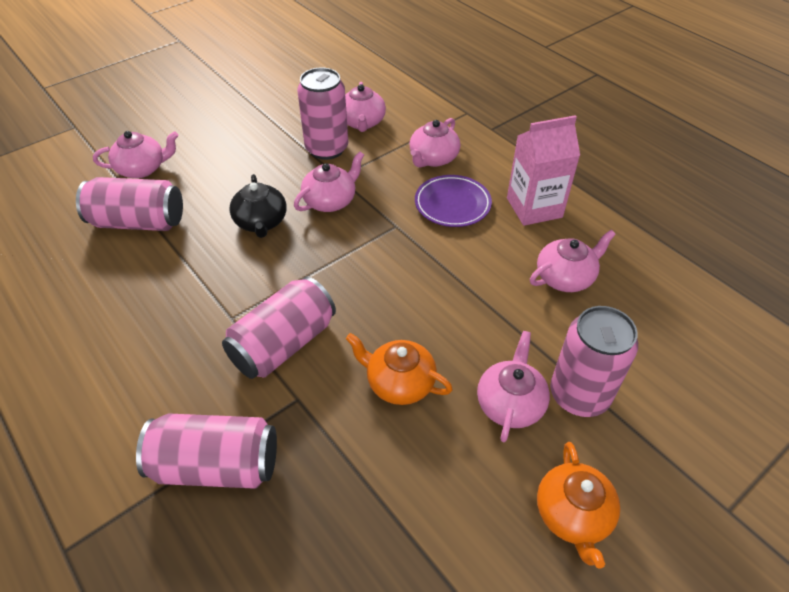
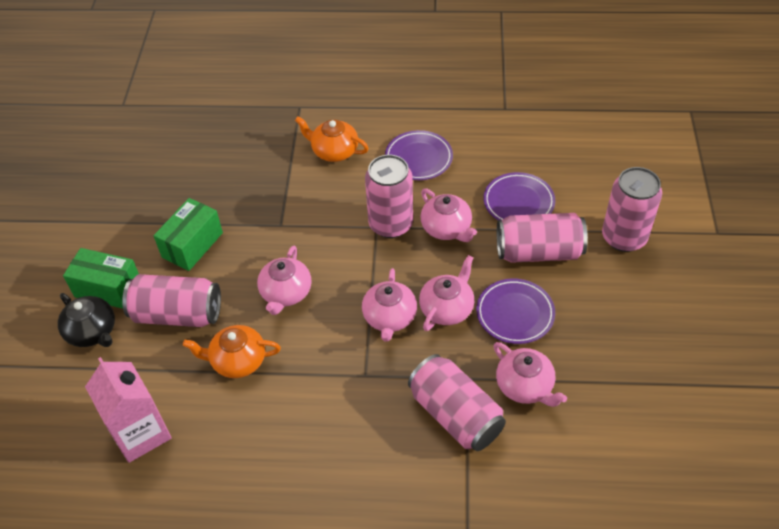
green box: none = 0 -> [63,248,139,309] [153,198,223,271] = 2
pink teapot: [93,131,178,178] [294,151,364,212] [345,82,386,132] [410,118,460,168] [477,331,550,442] [530,230,616,292] = 6 -> [257,246,311,315] [362,268,417,342] [419,255,474,331] [420,188,477,242] [493,342,567,407] = 5
purple plate: [415,175,492,227] = 1 -> [385,130,453,180] [476,278,555,344] [484,172,555,220] = 3

